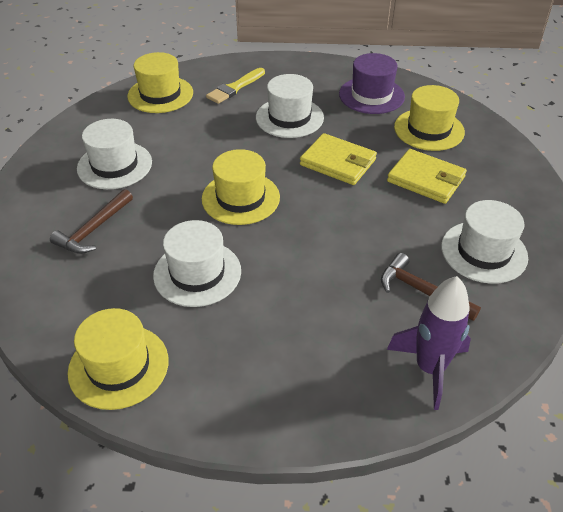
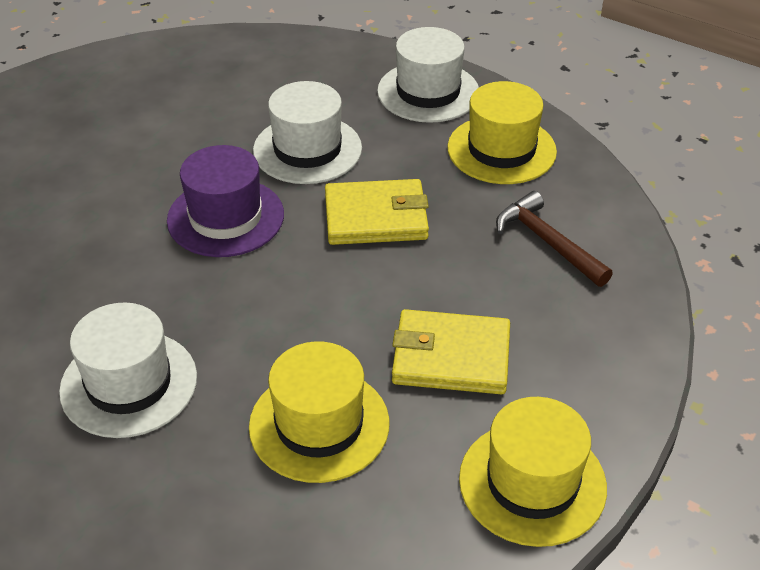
brown hammer: [50,189,133,254] [381,253,481,321] = 2 -> [496,191,613,287] = 1
purple rocket: [387,276,471,410] = 1 -> none = 0
white hat: [77,119,152,189] [153,220,241,307] [256,74,324,138] [441,200,528,284] = 4 -> [59,302,197,438] [253,81,362,184] [377,27,479,123] = 3
yellow brush: [206,68,265,104] = 1 -> none = 0
yellow hat: [68,308,169,410] [127,52,193,113] [202,149,280,225] [394,85,465,151] = 4 -> [249,341,389,483] [447,81,557,184] [459,397,607,547] = 3

